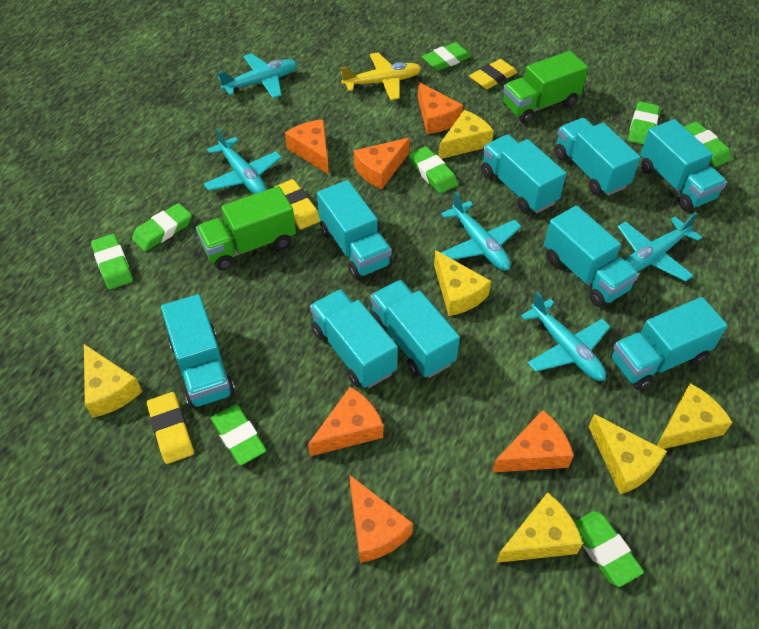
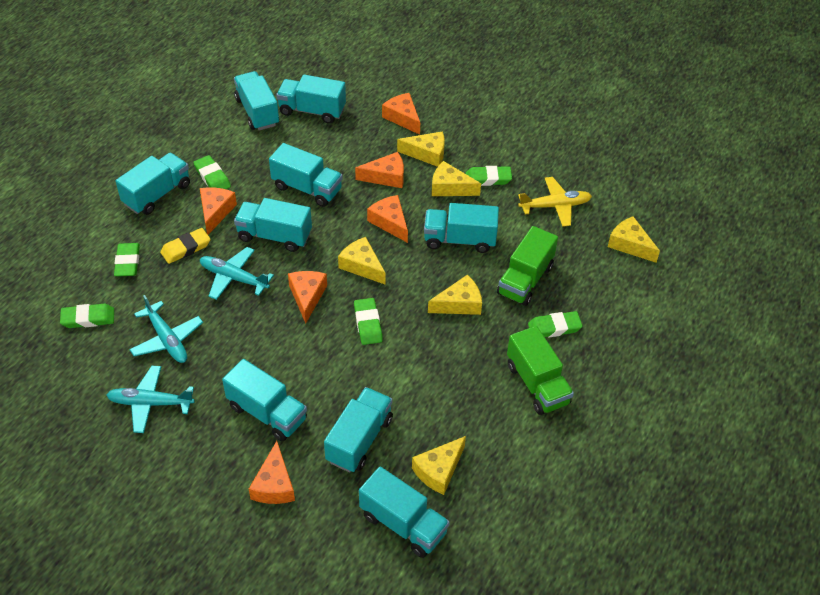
green eraser: [91,234,133,290] [132,203,192,251] [210,404,267,465] [409,146,458,193] [422,42,472,71] [574,511,644,587] [628,101,660,145] [684,121,731,167] = 8 -> [60,304,114,328] [114,243,140,277] [193,155,231,189] [354,298,383,345] [465,166,512,186] [528,311,583,337] = 6
turquoise plane: [204,128,282,194] [218,53,297,98] [441,192,521,271] [521,292,610,381] [618,212,702,282] = 5 -> [106,366,195,433] [130,295,203,363] [200,247,274,300] = 3
yellow eraser: [147,392,194,464] [274,179,321,229] [469,59,518,89] = 3 -> [160,228,211,264] = 1

